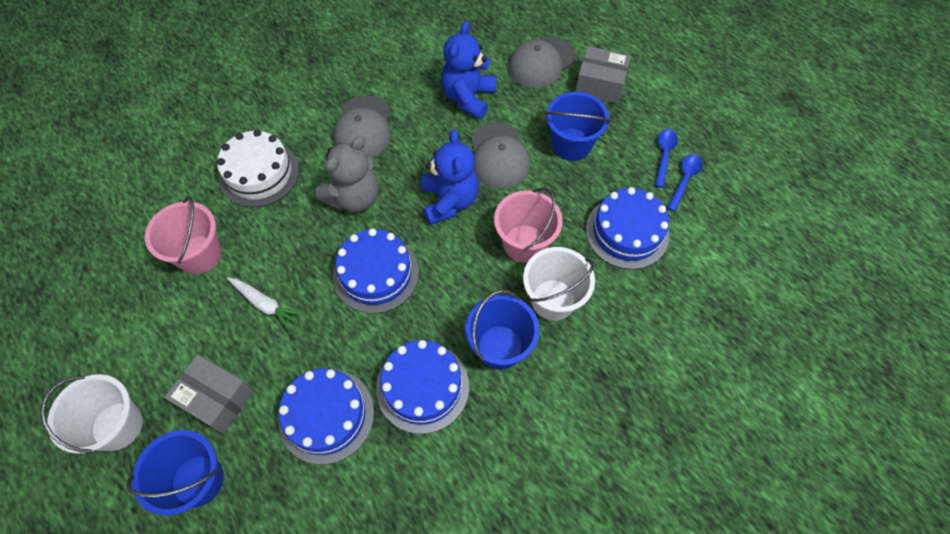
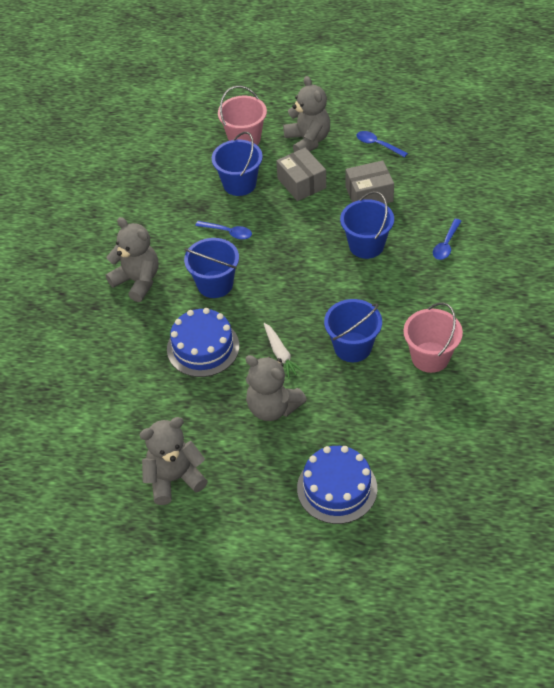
blue bucket: [127,430,224,516] [465,290,540,370] [545,92,610,161] = 3 -> [184,238,239,298] [212,132,263,196] [324,299,382,362] [340,191,394,259] = 4
blue cake: [279,368,374,465] [333,228,419,314] [376,340,469,434] [586,187,669,269] = 4 -> [167,308,239,377] [297,446,377,524] = 2
blue spoon: [655,129,678,188] [667,154,703,212] = 2 -> [195,221,252,240] [357,131,408,157] [433,219,461,260] = 3
blue teddy bear: [421,129,479,225] [441,21,497,119] = 2 -> none = 0
grey cap: [334,96,391,158] [471,122,530,189] [508,36,576,88] = 3 -> none = 0
grey teddy bear: [315,136,379,212] = 1 -> [106,217,158,302] [140,417,208,505] [246,355,307,421] [283,76,330,152] = 4
white bucket: [41,374,143,454] [523,247,595,321] = 2 -> none = 0
white cake: [217,130,299,207] = 1 -> none = 0

